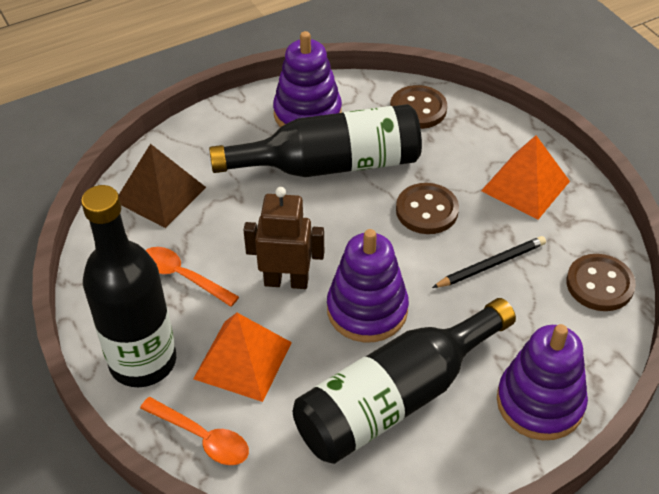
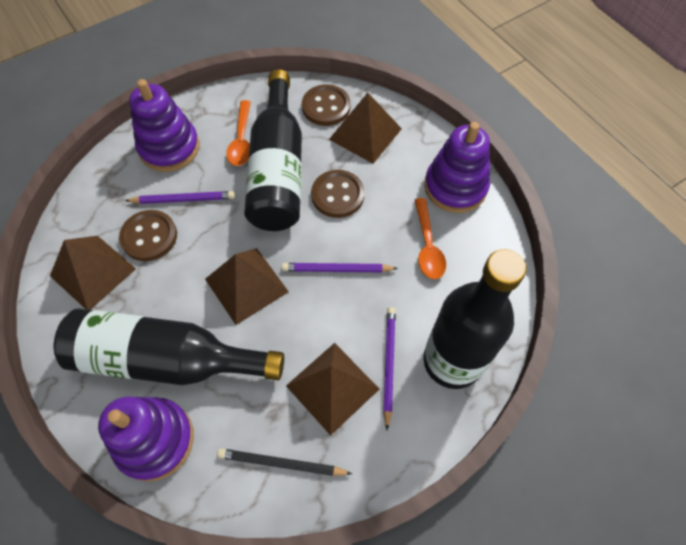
brown pyramid: [119,144,206,228] = 1 -> [50,236,136,310] [205,248,289,325] [286,343,379,436] [329,93,402,163] = 4
brown robot: [243,187,324,289] = 1 -> none = 0
orange pyramid: [193,313,292,402] [481,135,570,219] = 2 -> none = 0
purple pencil: none = 0 -> [125,191,235,204] [282,263,398,272] [383,307,396,430] = 3

